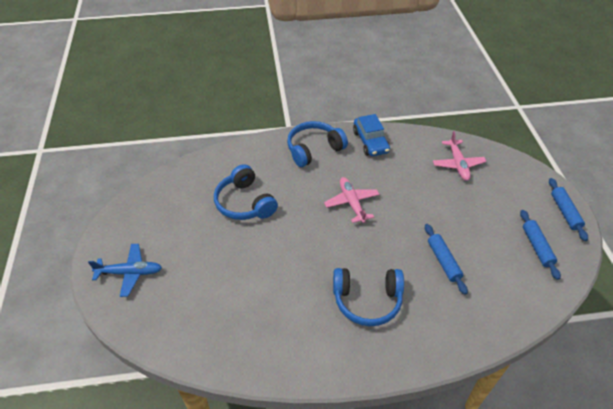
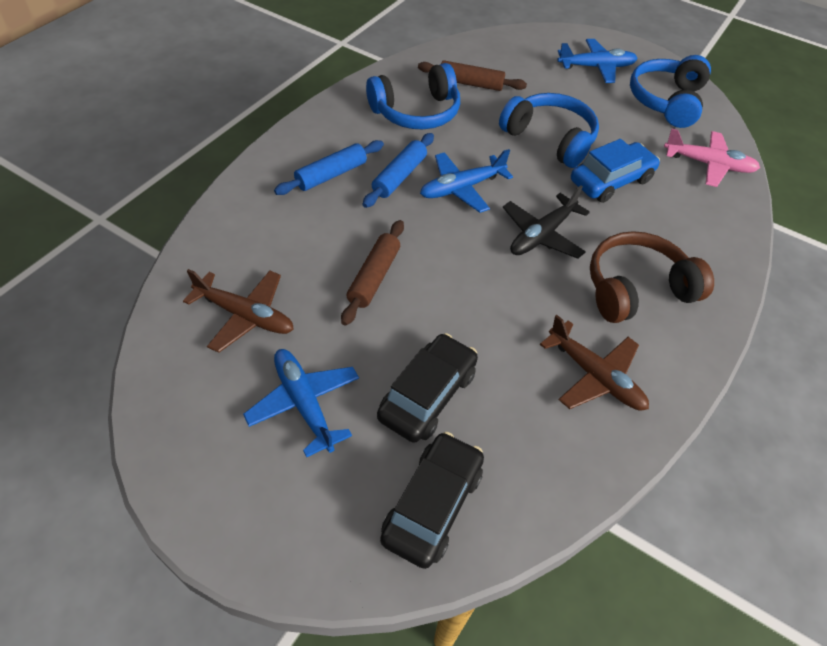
black car: none = 0 -> [377,333,478,443] [380,432,484,569] = 2
black plane: none = 0 -> [503,185,590,259] = 1
blue plane: [88,244,162,297] = 1 -> [243,349,359,458] [420,149,513,213] [557,39,638,83] = 3
blue rolling pin: [425,224,468,295] [520,210,561,280] [549,178,588,241] = 3 -> [274,140,384,195] [363,133,434,208] = 2
brown headphones: none = 0 -> [590,231,714,323] = 1
brown plane: none = 0 -> [183,269,294,353] [540,315,649,411] = 2
brown rolling pin: none = 0 -> [341,220,404,326] [418,60,527,91] = 2
pink plane: [324,177,380,223] [433,131,486,181] = 2 -> [664,129,760,187] = 1

